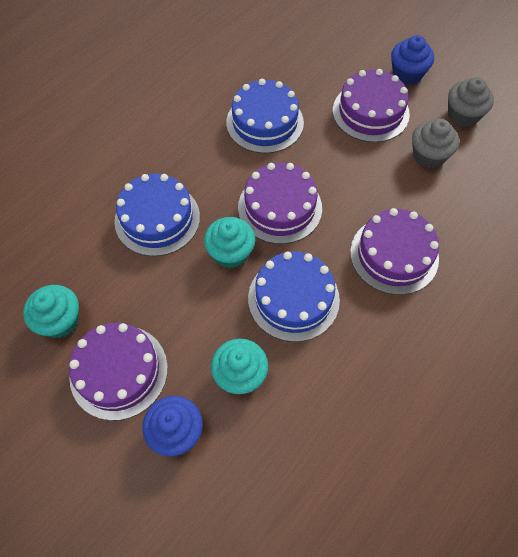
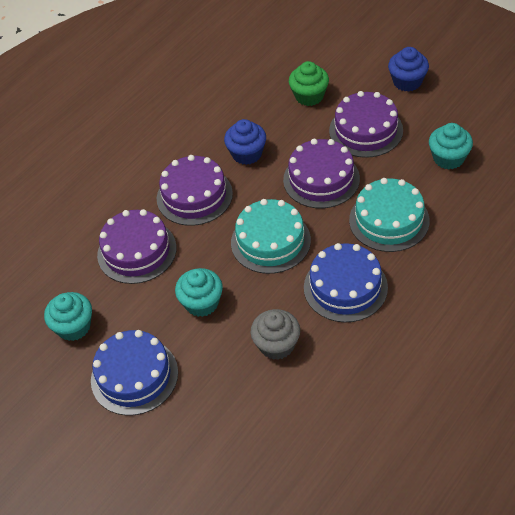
blue cake: [114,174,200,256] [226,79,304,153] [248,251,340,342] = 3 -> [91,330,178,416] [304,243,388,323] = 2
green cupcake: none = 0 -> [289,61,329,106] = 1
grey cupcake: [412,119,459,168] [448,77,494,127] = 2 -> [250,309,300,360] = 1
turquoise cake: none = 0 -> [231,199,311,274] [349,178,430,252] = 2

